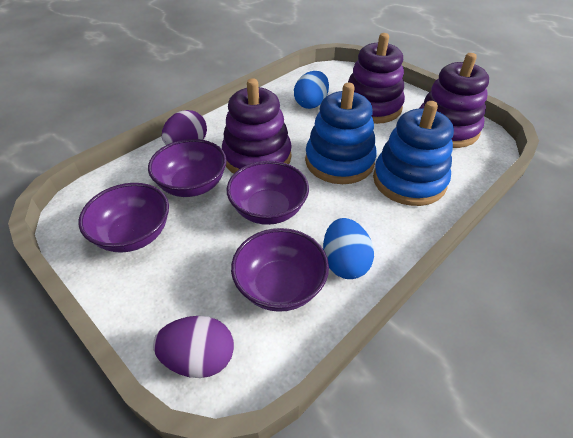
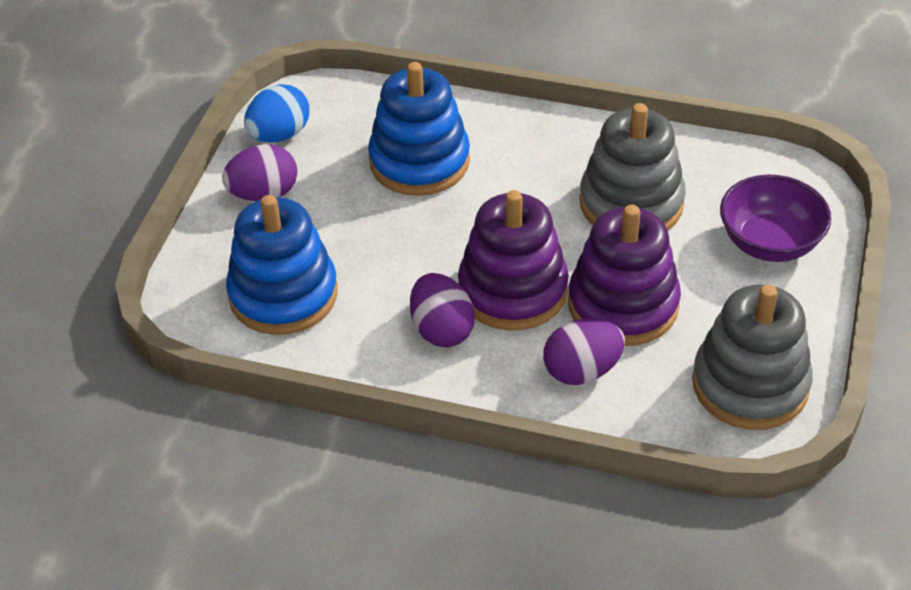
blue egg: [294,71,329,109] [323,218,374,279] = 2 -> [244,84,309,143] = 1
grey stacking toy: none = 0 -> [580,103,686,230] [692,284,813,430] = 2
purple bowl: [79,183,169,253] [148,139,227,197] [227,161,309,225] [231,228,329,312] = 4 -> [720,175,831,262] = 1
purple egg: [153,316,234,378] [162,110,207,145] = 2 -> [222,144,297,201] [410,273,475,347] [543,318,625,385] = 3
purple stacking toy: [222,78,292,174] [348,33,405,124] [419,53,489,148] = 3 -> [458,190,569,331] [568,205,681,346] = 2

